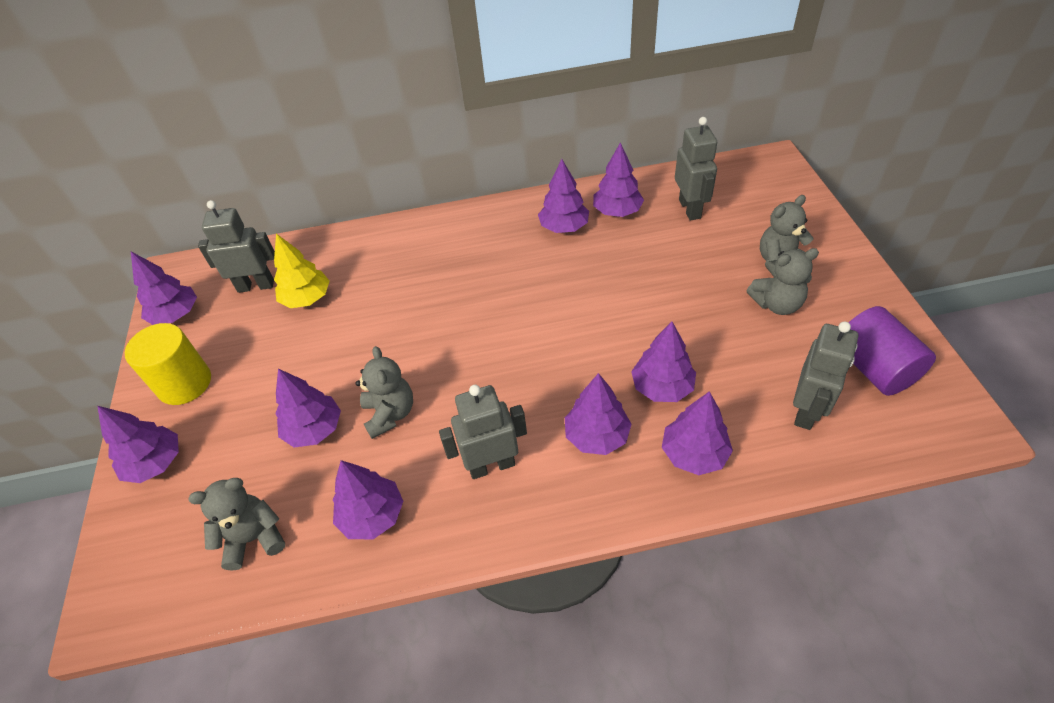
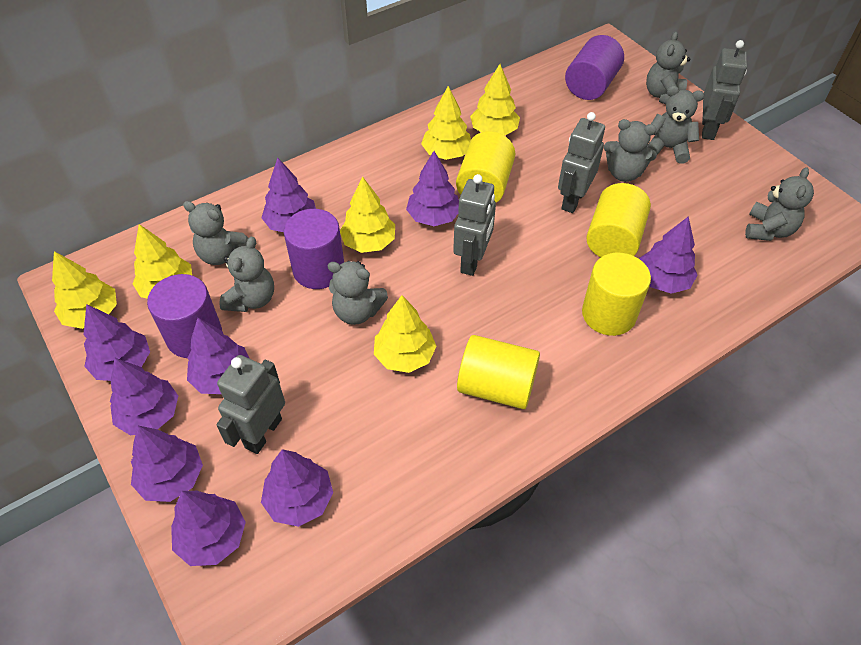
grey teddy bear: [188,478,285,571] [356,346,413,439] [747,248,819,315] [760,195,814,277] = 4 -> [183,201,248,265] [219,236,274,312] [328,261,388,325] [604,119,657,182] [646,31,691,104] [647,86,704,164] [745,167,814,241] = 7
purple cylinder: [849,306,936,396] = 1 -> [147,274,222,358] [284,209,344,289] [565,35,624,100] = 3
yellow cylinder: [125,323,211,405] = 1 -> [456,131,515,202] [457,335,540,409] [582,253,651,336] [586,183,651,257] = 4
yellow tree: [274,234,329,308] = 1 -> [52,251,117,329] [132,224,192,299] [340,177,395,253] [374,295,437,373] [421,86,471,160] [470,64,520,136] = 6

